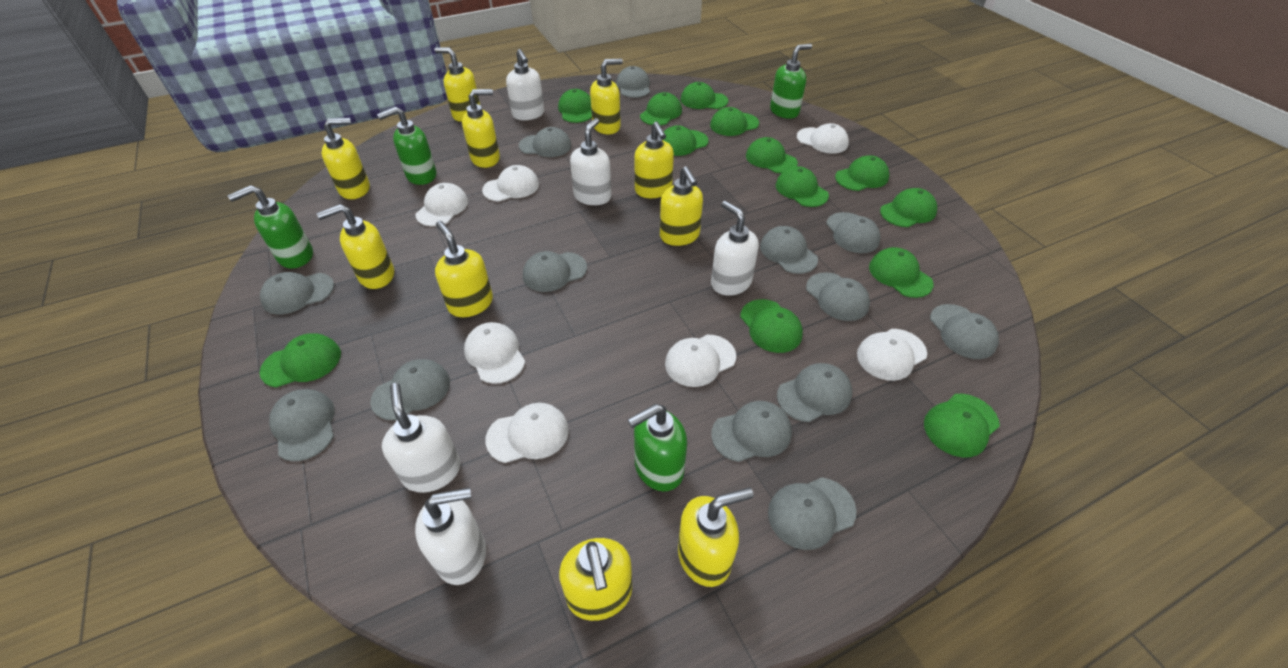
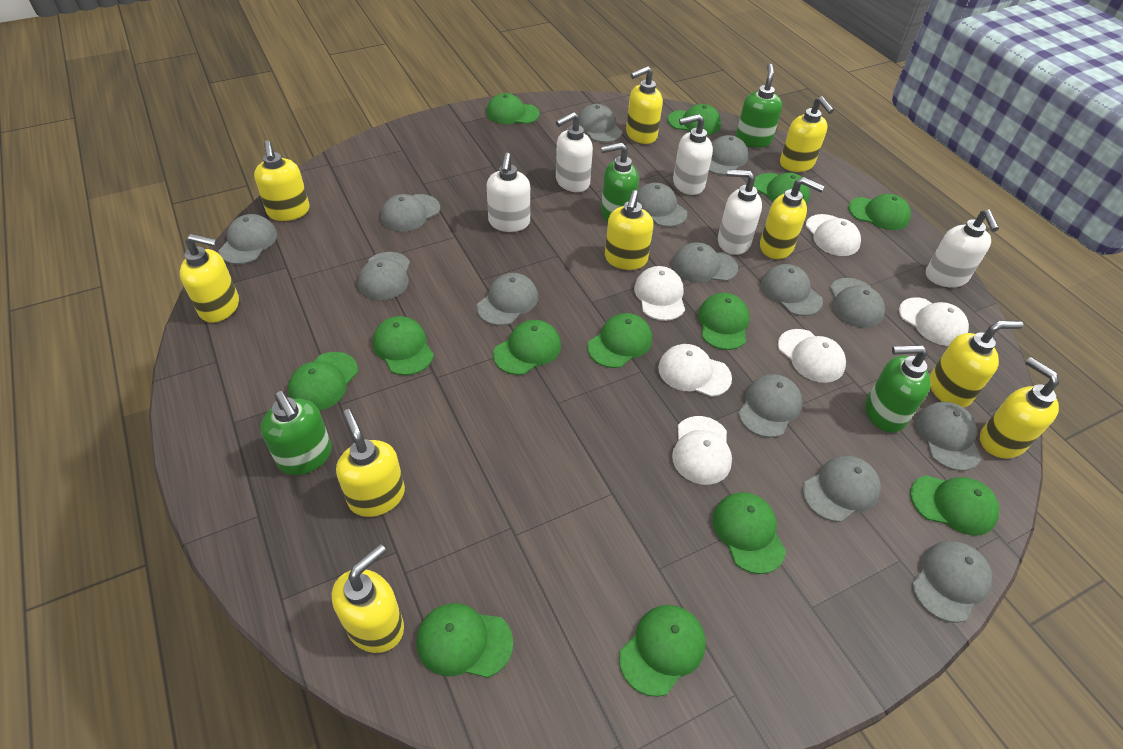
grey cap: [260,272,334,315] [269,389,335,461] [370,359,450,420] [519,127,571,157] [523,251,587,292] [616,66,650,98] [711,401,792,462] [760,226,818,274] [768,477,857,550] [777,363,852,422] [806,272,870,321] [826,212,881,253] [930,304,999,359] = 13 -> [219,214,277,264] [358,252,410,300] [381,194,440,232] [477,273,538,326] [578,104,623,142] [637,183,687,227] [672,242,738,282] [709,135,748,175] [738,374,802,438] [761,264,823,316] [802,456,881,522] [830,278,885,328] [912,541,992,623] [915,402,981,471] = 14
white cap: [416,183,468,226] [464,322,525,384] [482,165,539,202] [485,403,569,463] [665,335,736,387] [797,123,849,154] [857,329,927,381] = 7 -> [634,266,685,321] [658,344,732,397] [672,416,732,485] [778,329,846,383] [806,214,861,256] [899,297,969,346] = 6

